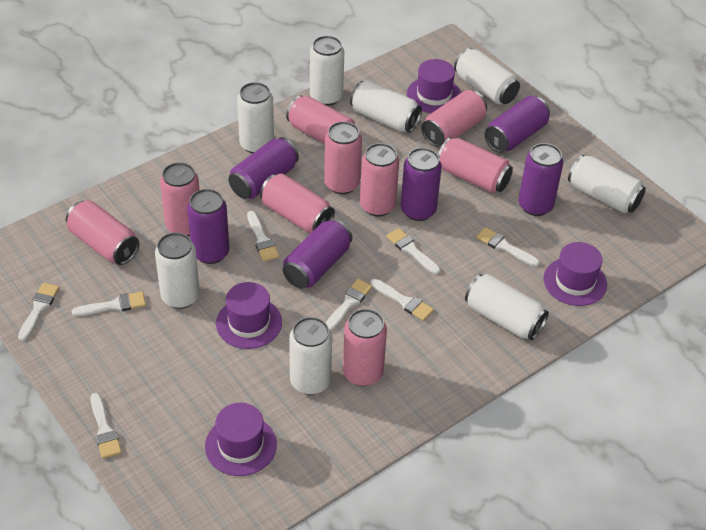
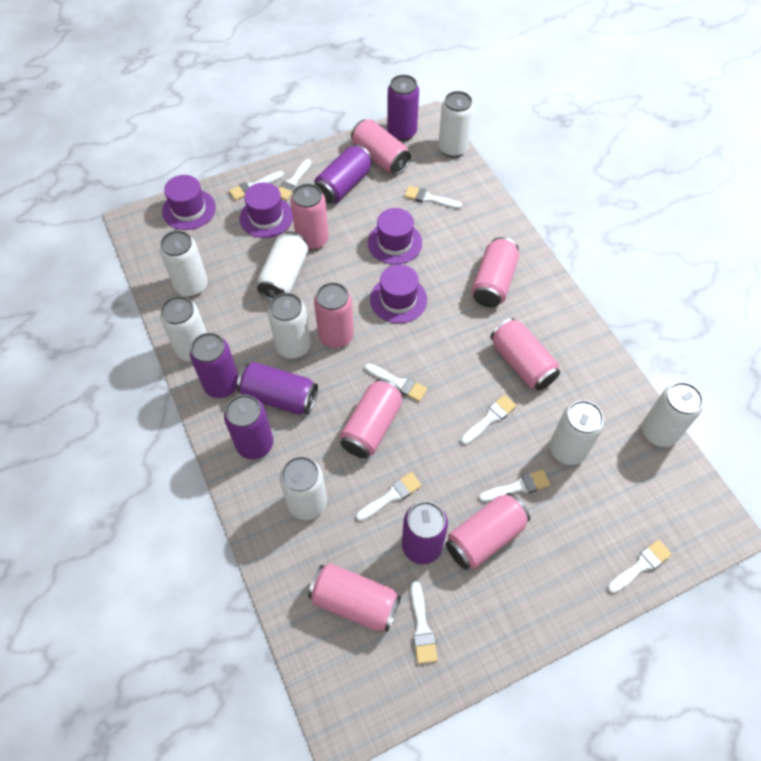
pink can: [66,200,139,265] [160,162,200,236] [260,173,335,233] [286,95,355,144] [324,121,362,194] [343,309,387,386] [360,143,399,217] [421,90,487,147] [438,137,513,193] = 9 -> [290,184,329,250] [308,563,401,632] [314,282,354,348] [340,379,403,458] [351,119,411,175] [445,493,530,570] [471,237,519,307] [491,318,560,391] = 8
white brush: [18,283,59,341] [71,292,146,316] [90,393,122,459] [247,211,279,262] [326,279,372,331] [371,279,434,321] [386,228,440,274] [476,227,540,267] = 8 -> [229,171,284,201] [279,159,311,201] [356,472,422,521] [365,363,428,402] [404,186,462,209] [411,581,438,664] [461,395,517,445] [479,469,550,502] [607,540,672,593] = 9

